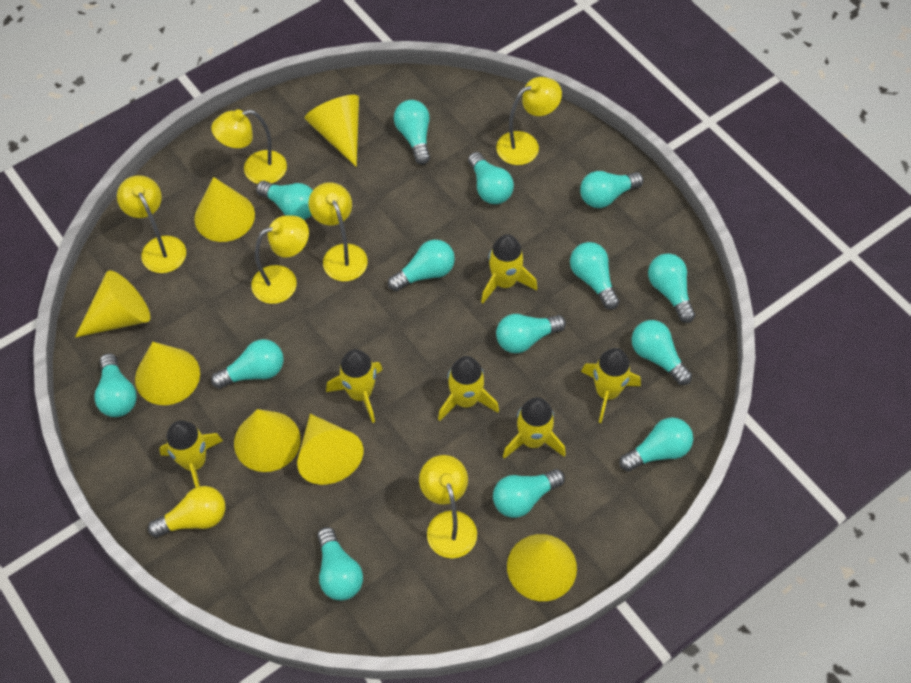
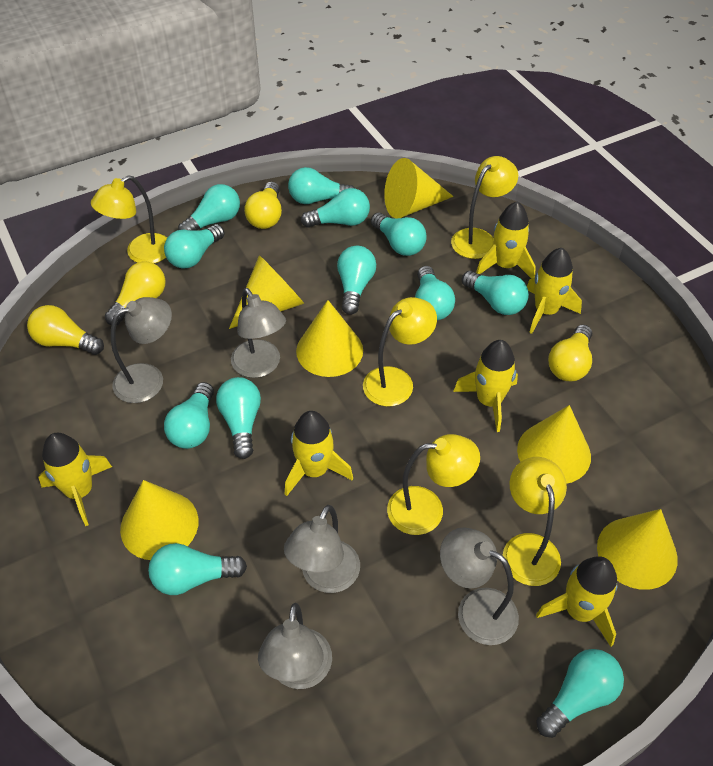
grey lamp: none = 0 -> [111,297,172,403] [231,288,286,378] [258,603,332,689] [284,505,360,593] [440,527,519,645] = 5
turquoise light bulb: [94,353,137,417] [211,339,284,389] [256,181,313,220] [317,527,363,601] [388,240,455,291] [394,100,430,165] [468,152,514,204] [493,469,565,518] [496,314,566,353] [570,242,619,310] [580,171,644,208] [619,417,693,472] [632,320,692,385] [648,253,695,323] = 14 -> [148,543,247,595] [164,224,225,269] [164,382,214,449] [178,184,240,231] [216,377,261,459] [288,167,354,204] [301,188,370,228] [337,246,376,315] [371,213,427,256] [415,266,455,320] [462,271,529,315] [536,649,624,738] = 12
yellow cone: [75,270,150,338] [135,342,200,405] [194,177,255,242] [234,409,301,472] [297,414,363,485] [305,95,359,167] [507,534,577,601] = 7 -> [120,480,198,560] [229,255,304,329] [296,300,363,377] [384,158,454,219] [517,405,591,484] [597,509,678,590] = 6
yellow lamp: [117,175,186,273] [211,110,287,184] [251,215,309,304] [308,182,368,281] [419,455,477,558] [496,77,562,165] = 6 -> [91,176,167,264] [363,297,437,406] [387,434,480,535] [451,156,518,259] [503,457,567,586] = 5
yellow light bulb: [148,486,225,538] = 1 -> [27,305,104,355] [105,261,166,326] [244,182,282,229] [548,325,592,381] = 4

